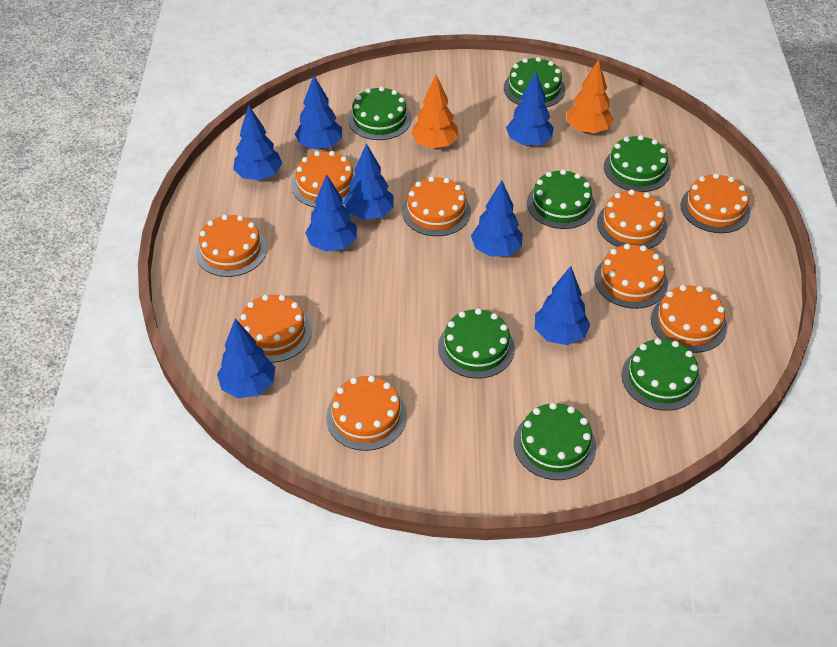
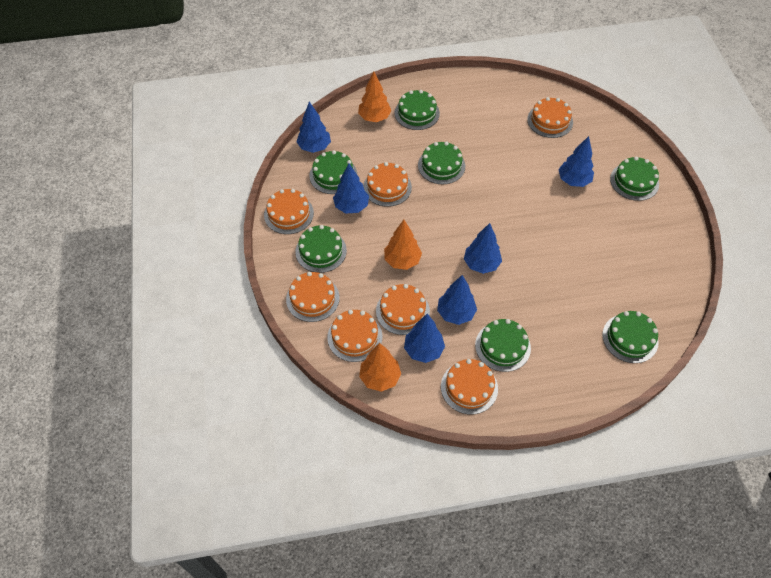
blue tree: [217,319,275,398] [233,105,283,180] [295,75,342,150] [305,174,357,252] [344,143,394,220] [471,180,523,257] [506,72,554,146] [535,266,590,345] = 8 -> [297,102,331,153] [333,163,369,213] [404,314,445,363] [437,275,477,325] [464,223,502,274] [558,136,594,187] = 6
orange cake: [196,214,267,277] [239,294,312,363] [292,151,356,208] [326,375,407,451] [402,176,471,236] [594,244,668,309] [597,189,667,249] [651,285,727,353] [680,173,751,233] = 9 -> [264,189,314,234] [286,272,340,322] [327,310,382,362] [363,162,412,207] [376,284,430,335] [441,359,498,414] [527,97,573,138] = 7
orange tree: [411,75,459,149] [567,59,614,134] = 2 -> [358,72,391,122] [359,343,401,392] [384,220,422,270] = 3

